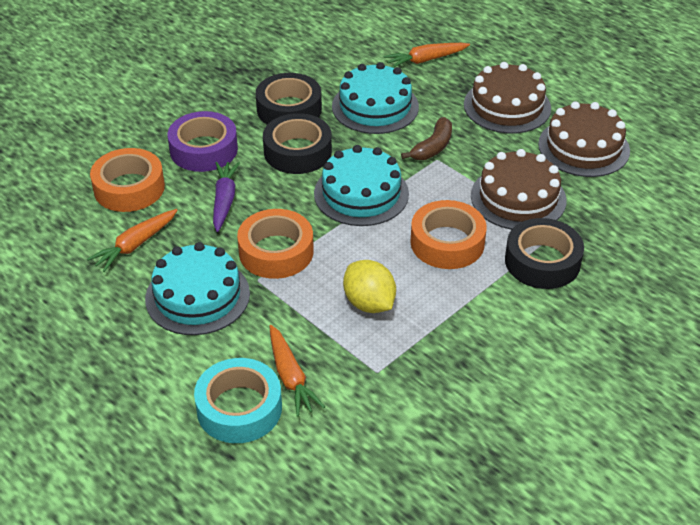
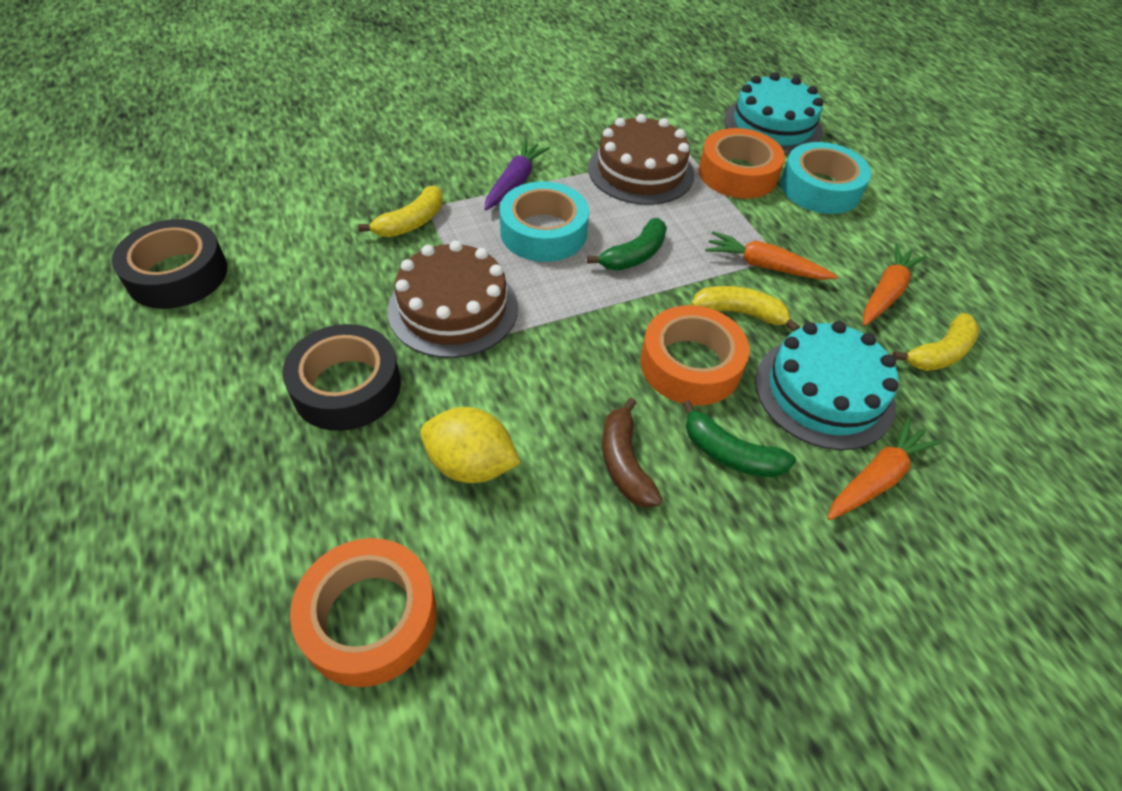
black tape: [256,73,322,125] [263,113,332,174] [505,218,584,289] = 3 -> [112,219,227,309] [282,324,401,431] = 2
brown cake: [464,62,551,134] [471,149,567,230] [538,101,630,177] = 3 -> [388,241,518,358] [588,114,694,205] = 2
green banana: none = 0 -> [587,218,667,271] [682,400,796,477] = 2
purple tape: [168,111,238,172] = 1 -> none = 0
turquoise cake: [145,242,250,335] [314,145,409,226] [332,62,419,134] = 3 -> [724,73,823,154] [755,321,898,450] = 2
turquoise tape: [194,358,282,443] = 1 -> [500,181,589,262] [780,142,871,214] = 2
yellow banana: none = 0 -> [358,186,443,237] [691,286,800,332] [892,313,979,371] = 3

